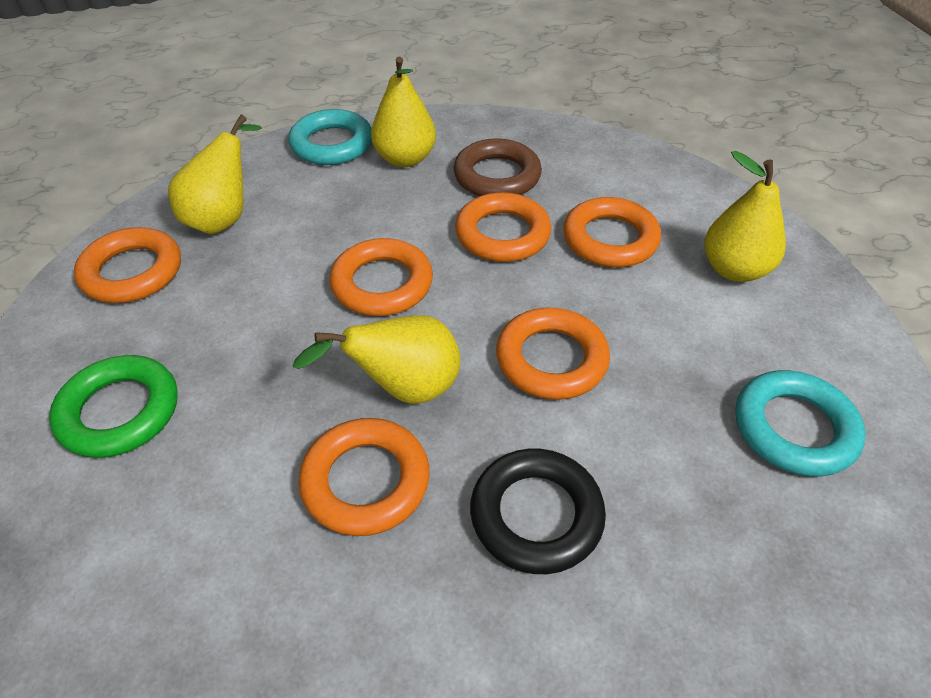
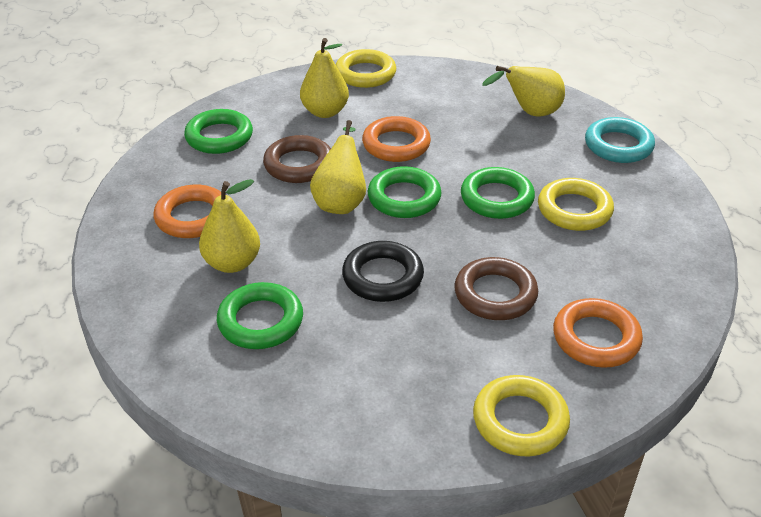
brown ring: [453,138,542,196] = 1 -> [263,135,331,183] [454,257,538,320] = 2
green ring: [49,355,178,458] = 1 -> [184,109,253,154] [217,282,303,349] [368,166,442,218] [461,167,535,219] = 4
orange ring: [74,227,181,303] [298,418,430,536] [330,238,433,316] [455,192,552,262] [496,308,610,400] [563,197,661,267] = 6 -> [154,185,221,238] [362,116,431,162] [553,298,643,368] = 3
turquoise ring: [288,109,372,165] [736,370,866,477] = 2 -> [585,117,655,163] = 1
yellow ring: none = 0 -> [336,49,396,88] [473,375,570,456] [538,178,614,231] = 3

